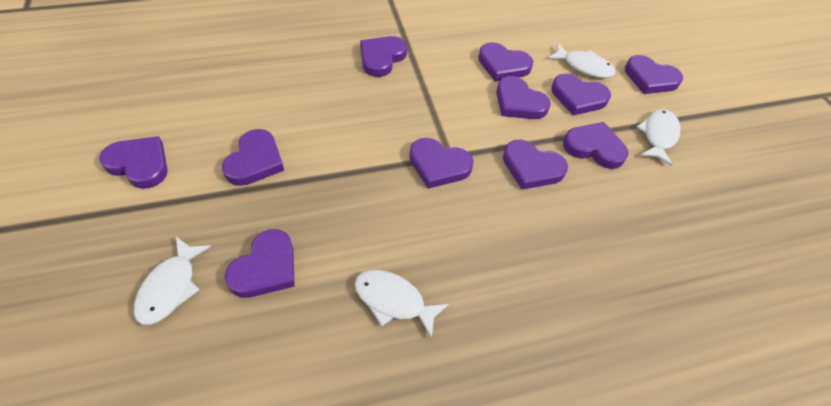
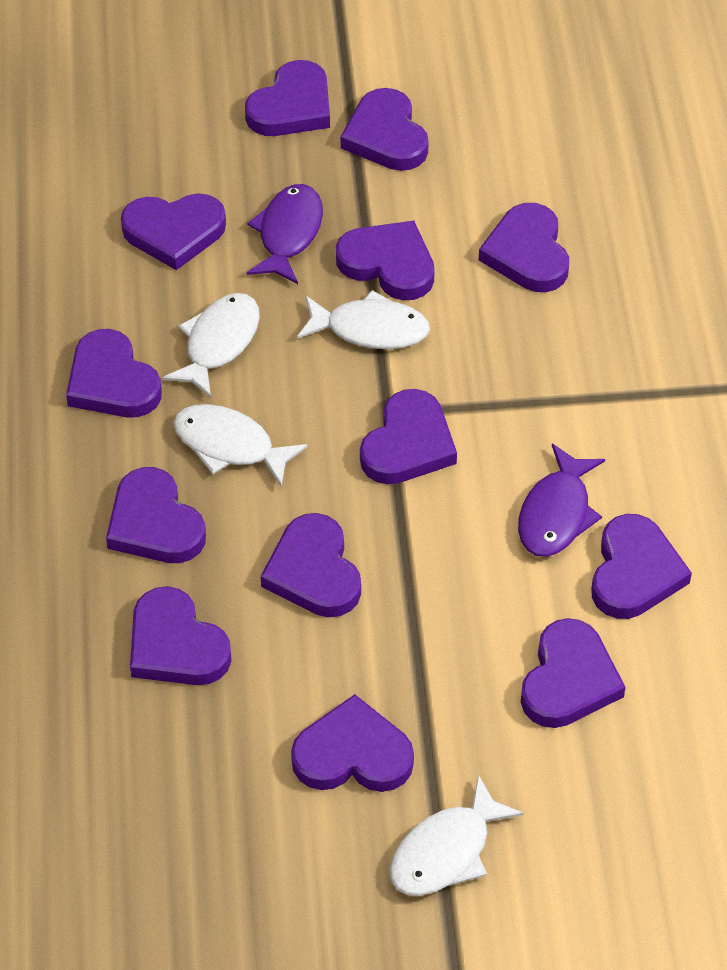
purple fish: none = 0 -> [247,184,323,284] [518,444,605,557] = 2
purple heart: [99,136,168,189] [222,129,284,186] [225,229,295,298] [360,36,407,77] [410,138,474,189] [478,42,533,81] [496,76,551,119] [503,139,568,190] [551,74,611,116] [563,122,628,169] [625,55,683,94] = 11 -> [66,329,162,418] [106,467,206,563] [121,193,226,270] [130,586,232,685] [245,60,330,136] [261,513,361,617] [291,694,414,792] [336,221,435,300] [341,88,429,171] [360,389,457,484] [479,203,569,292] [521,618,626,728] [591,514,692,619] = 13

